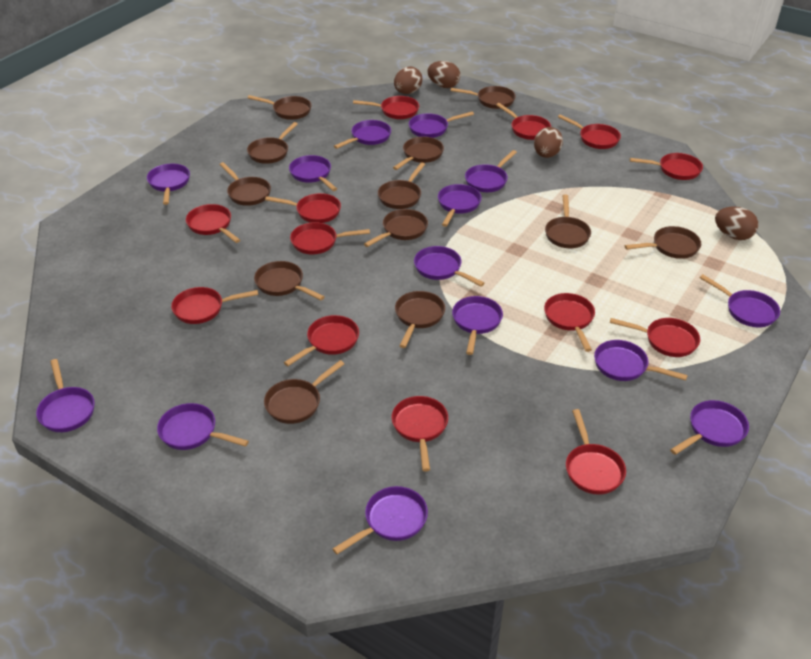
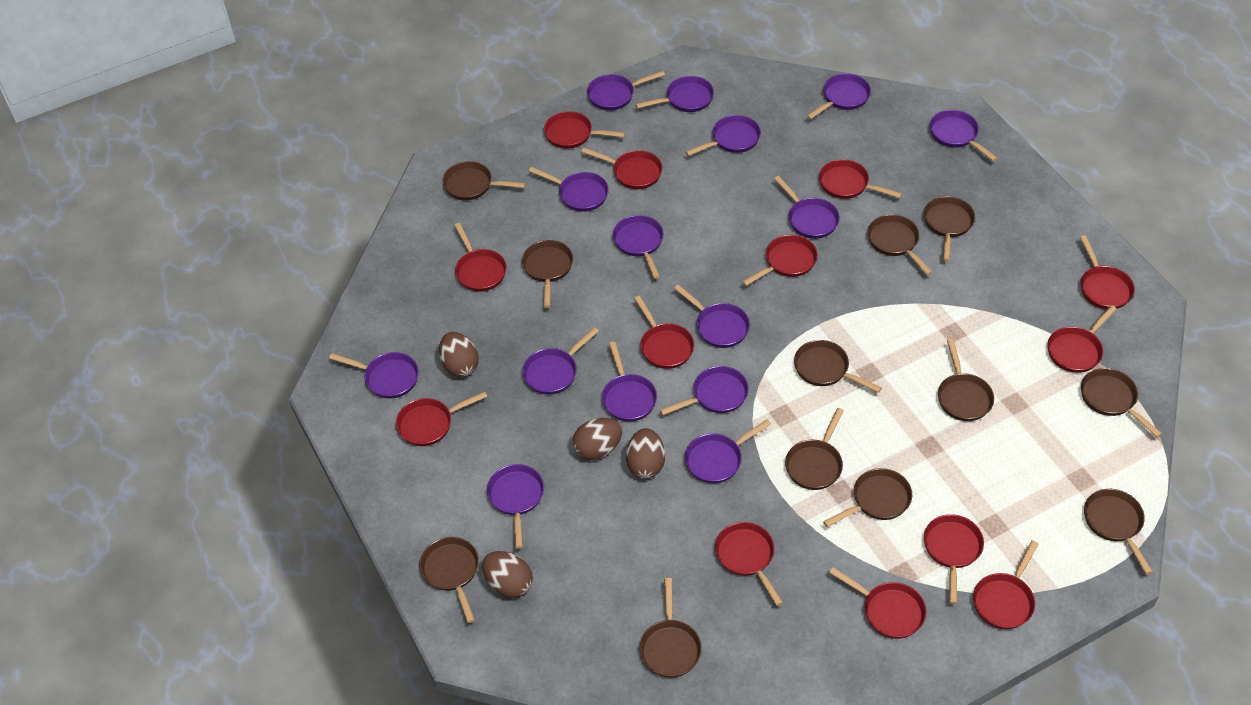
purple pan: [36,359,95,432] [147,164,190,205] [157,403,249,450] [289,155,337,191] [333,486,428,554] [334,120,391,149] [409,111,474,138] [414,246,485,287] [438,184,482,227] [452,296,503,355] [465,150,517,192] [594,340,688,381] [670,400,749,455] [699,274,780,327] = 14 -> [329,352,419,398] [487,464,544,549] [522,327,599,395] [529,167,609,212] [587,71,665,110] [602,341,657,422] [613,215,664,279] [635,76,714,112] [660,366,749,415] [674,285,750,348] [685,115,761,156] [685,419,771,483] [774,176,840,239] [807,73,871,120] [930,110,998,161] = 15

